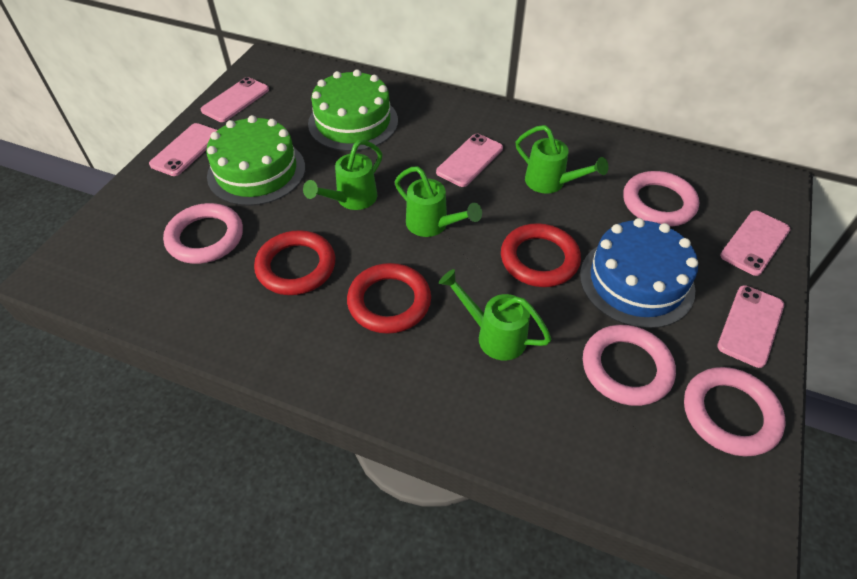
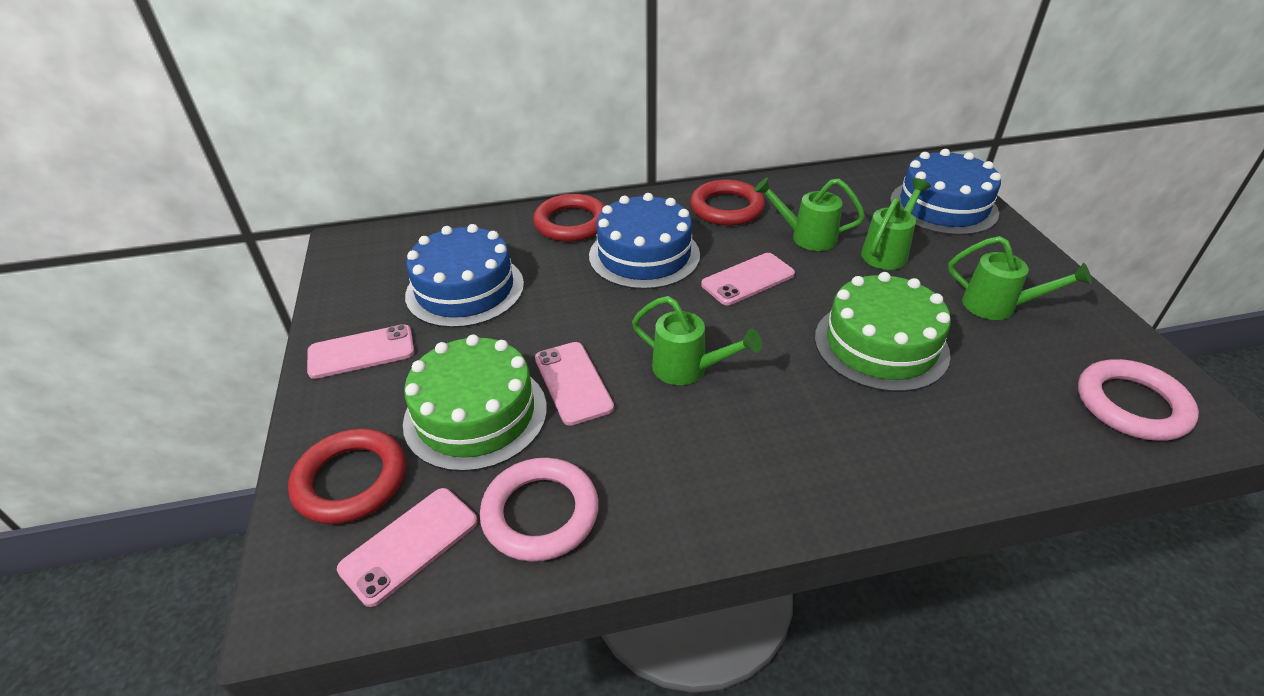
blue cake: [580,218,698,329] = 1 -> [405,224,524,328] [589,193,700,289] [890,149,1001,235] = 3
pink phone: [149,123,217,176] [201,77,269,122] [436,134,503,187] [717,285,784,368] [720,211,790,276] = 5 -> [307,324,414,379] [337,488,477,607] [535,342,614,426] [701,253,795,305] = 4
pink ring: [163,203,243,264] [583,325,676,406] [623,171,699,227] [684,367,785,456] = 4 -> [480,458,599,562] [1078,359,1199,441] = 2

